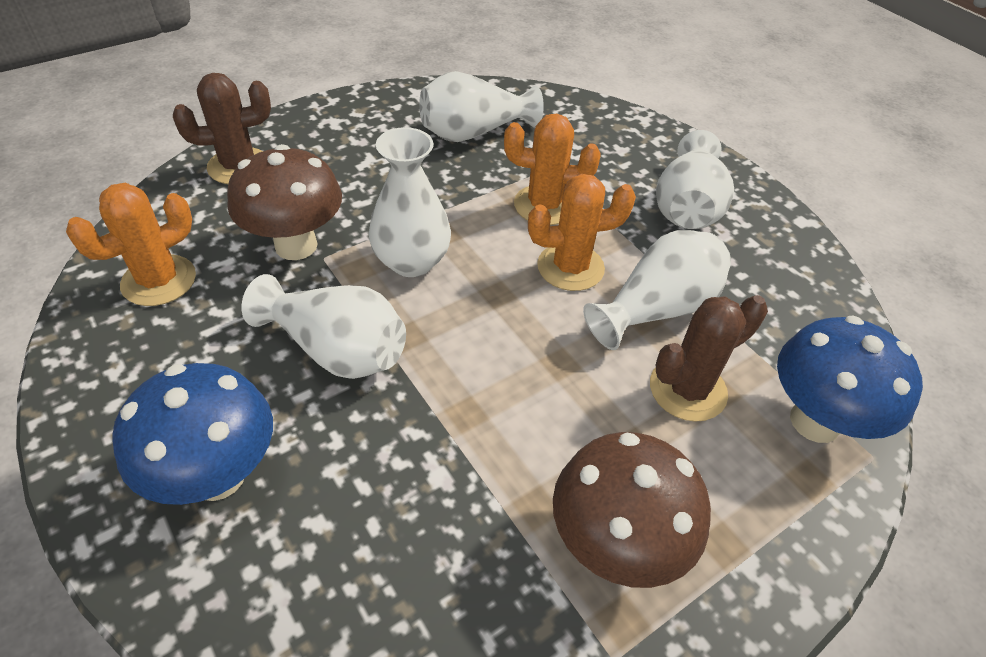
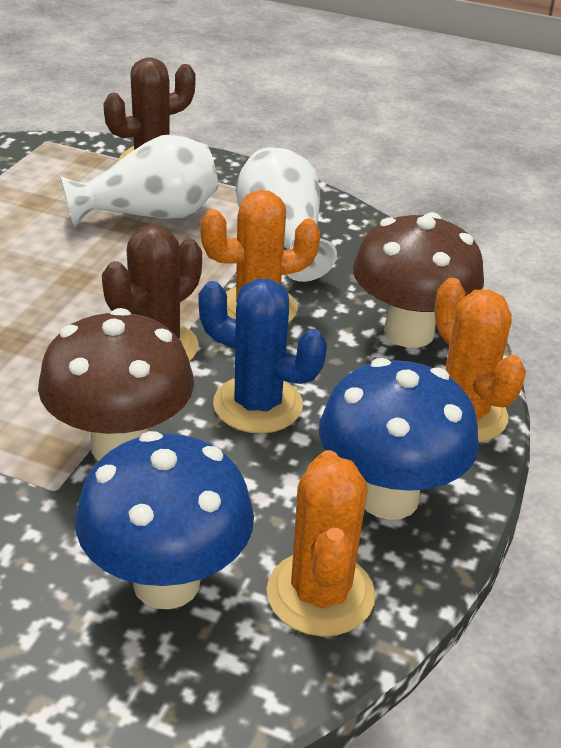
blue cactus: none = 0 -> [198,279,327,434] = 1
white vase: [241,274,406,379] [369,127,451,277] [419,71,544,142] [583,230,731,350] [656,130,734,229] = 5 -> [60,134,218,227] [236,147,337,282] = 2

